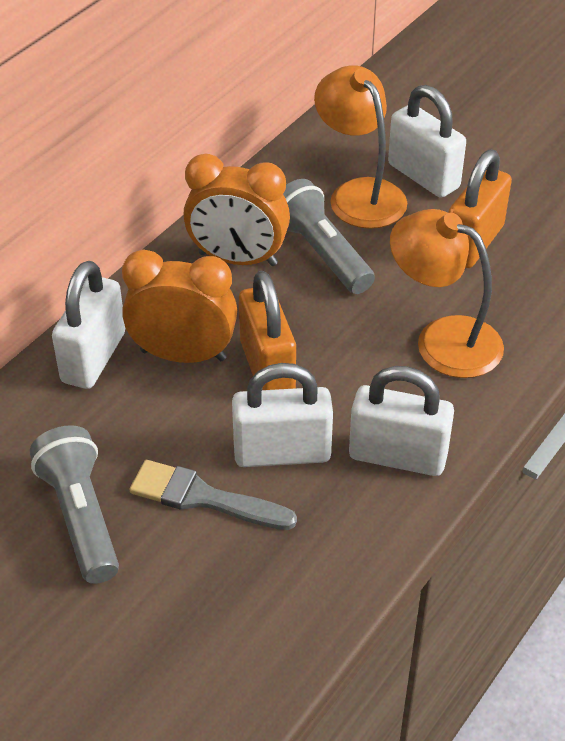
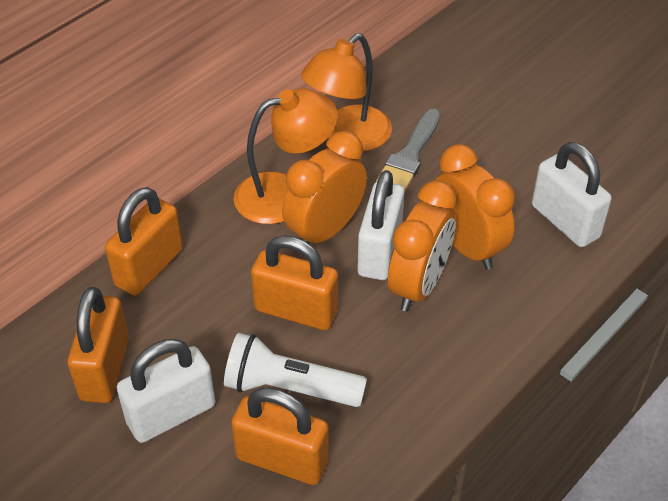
grey flashlight: [30,425,119,584] [283,179,375,294] = 2 -> none = 0
orange clock: [122,249,237,363] [183,154,290,266] = 2 -> [282,131,367,243] [388,180,457,312] [435,144,515,270] = 3
orange padlock: [239,271,296,390] [448,150,512,268] = 2 -> [68,287,129,403] [105,187,183,296] [231,387,329,485] [251,235,338,330] = 4
white flashlight: none = 0 -> [224,333,367,407] = 1
white padlock: [52,261,125,389] [232,363,333,467] [349,366,454,476] [388,85,466,198] = 4 -> [117,339,215,443] [358,170,404,280] [532,142,612,247] = 3

